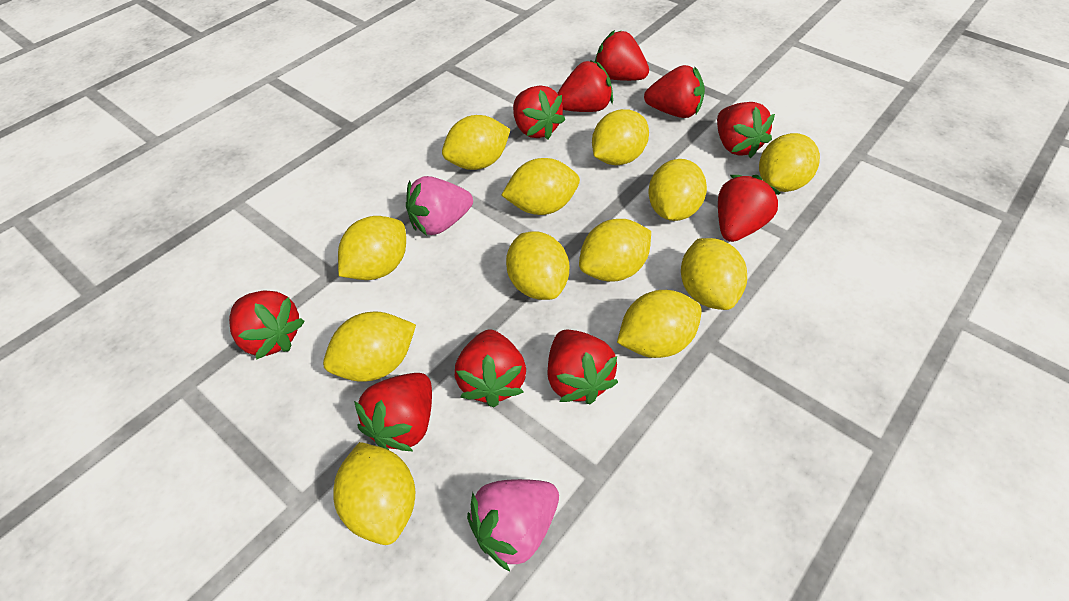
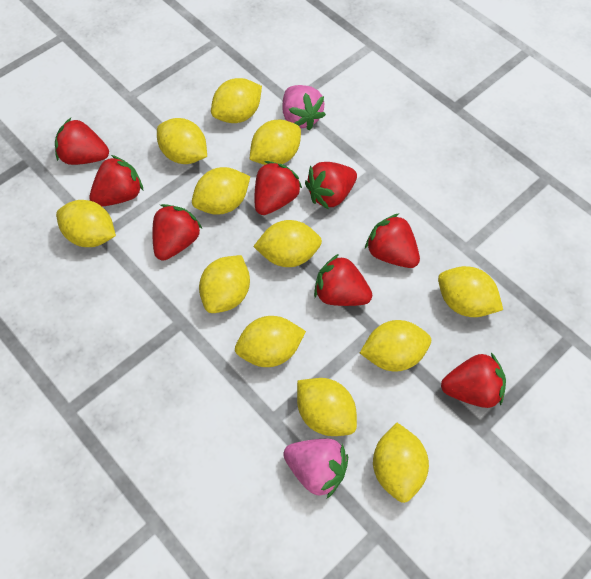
red strawberry: [229,290,305,360] [354,373,432,452] [455,330,526,407] [513,86,565,139] [547,330,618,404] [557,60,613,112] [595,30,649,81] [644,65,705,118] [717,102,775,158] [718,175,781,242] = 10 -> [55,118,109,165] [89,155,143,207] [152,204,202,261] [255,161,302,215] [305,162,357,210] [314,254,372,306] [365,213,420,268] [441,353,506,408] = 8

